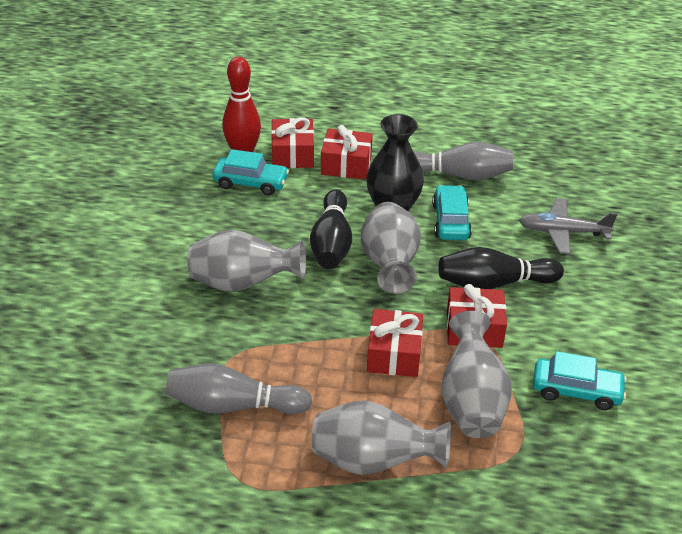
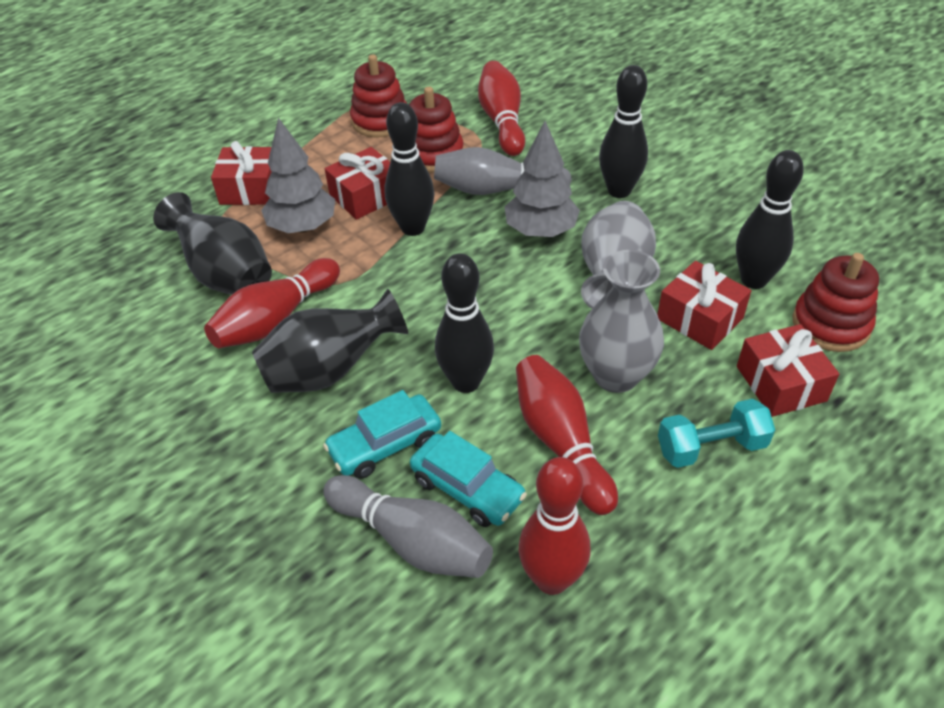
black bowling pin: [310,189,352,269] [438,247,564,289] = 2 -> [384,102,435,236] [435,253,494,393] [599,65,648,198] [736,150,804,289] = 4
black vase: [366,114,424,212] = 1 -> [153,192,272,294] [252,289,408,393] = 2
grey plane: [519,198,617,254] = 1 -> none = 0
grey tree: none = 0 -> [261,118,335,233] [505,121,580,237] = 2
grey vase: [187,230,306,292] [312,400,451,475] [361,202,421,294] [441,311,512,438] = 4 -> [579,250,664,393] [581,201,656,309] = 2
red bowling pin: [222,57,261,152] = 1 -> [204,258,340,348] [478,61,525,156] [516,355,618,515] [519,457,591,595] = 4
red stacking toy: none = 0 -> [350,54,407,137] [409,87,464,172] [792,253,879,352] = 3
turquoise car: [213,149,289,195] [432,185,472,240] [533,351,627,410] = 3 -> [323,390,441,479] [410,431,527,527] = 2
turquoise dumbbell: none = 0 -> [658,399,775,468] = 1

